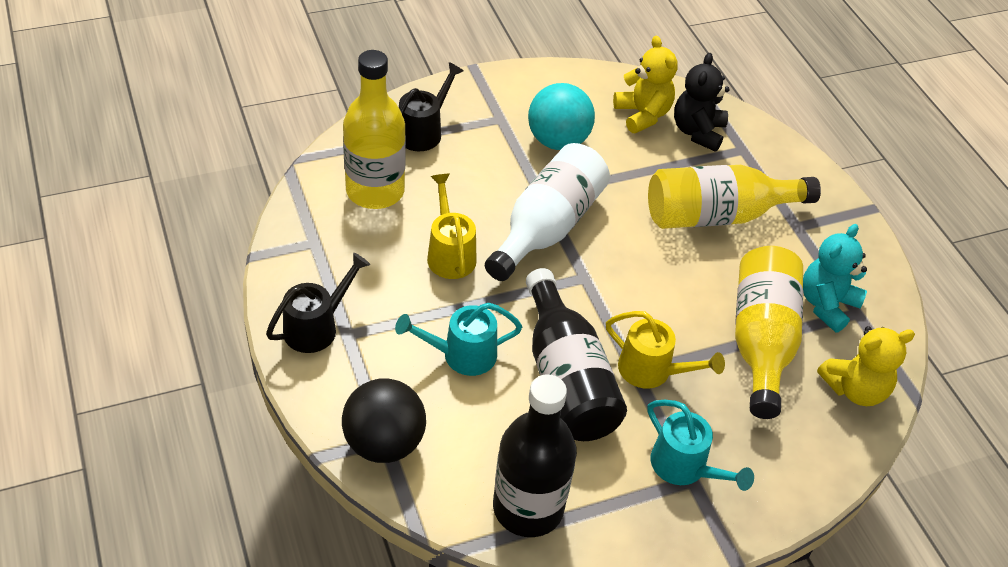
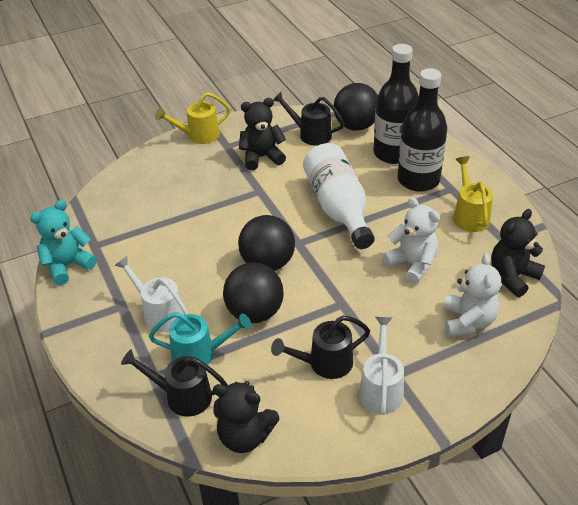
black ball: [342,378,426,463] = 1 -> [223,263,284,323] [238,215,295,271] [334,83,378,131] = 3
black teddy bear: [674,53,730,152] = 1 -> [213,381,279,453] [239,98,286,170] [491,209,545,297] = 3
black watering can: [266,253,370,353] [399,62,464,151] = 2 -> [121,349,228,417] [271,316,370,379] [273,92,344,145] = 3
turquoise ball: [528,83,595,150] = 1 -> none = 0
turquoise watering can: [395,303,522,376] [647,400,754,491] = 2 -> [149,312,251,365] = 1
white teddy bear: none = 0 -> [382,197,440,284] [444,253,501,337] = 2
white watering can: none = 0 -> [114,256,189,332] [359,317,404,415] = 2
yellow bottle: [343,50,406,209] [648,165,821,229] [735,246,803,419] = 3 -> none = 0
yellow teddy bear: [613,36,678,133] [817,326,915,406] = 2 -> none = 0

